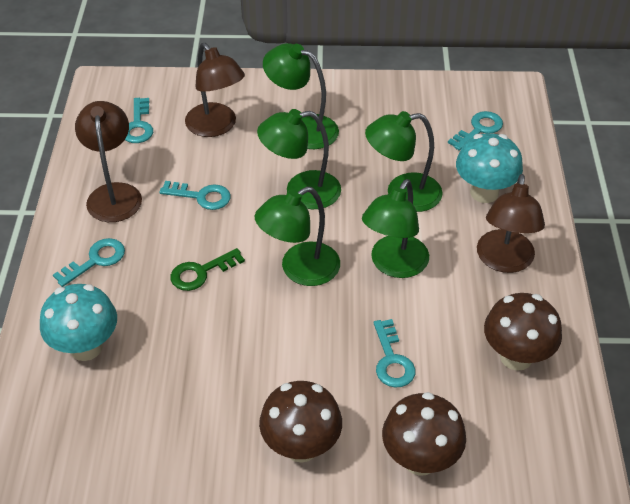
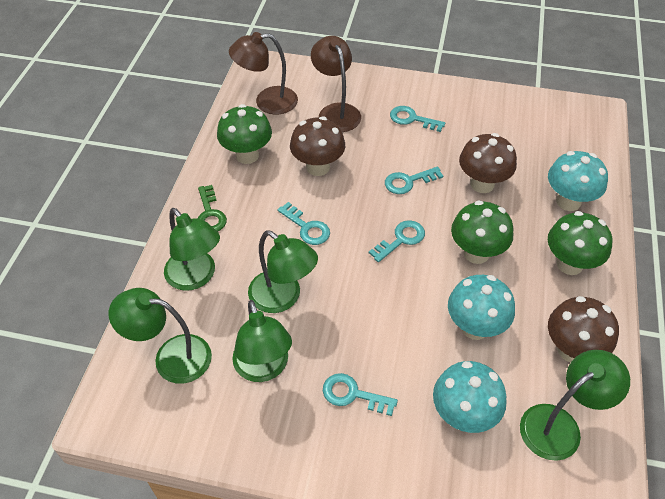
brown lamp: [75,101,142,222] [185,43,245,137] [477,174,545,273] = 3 -> [229,32,298,115] [311,36,361,132] = 2
green mushroom: none = 0 -> [217,104,272,164] [451,201,513,264] [548,211,612,275] = 3
turquoise mushroom: [40,284,117,361] [456,133,523,203] = 2 -> [433,361,507,433] [448,275,515,340] [548,151,608,211] = 3

